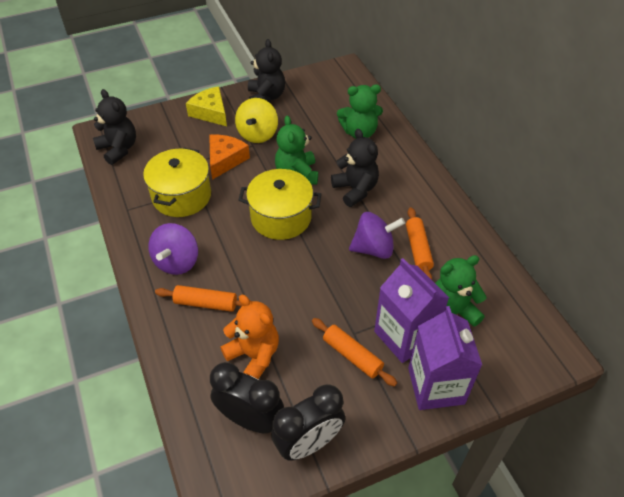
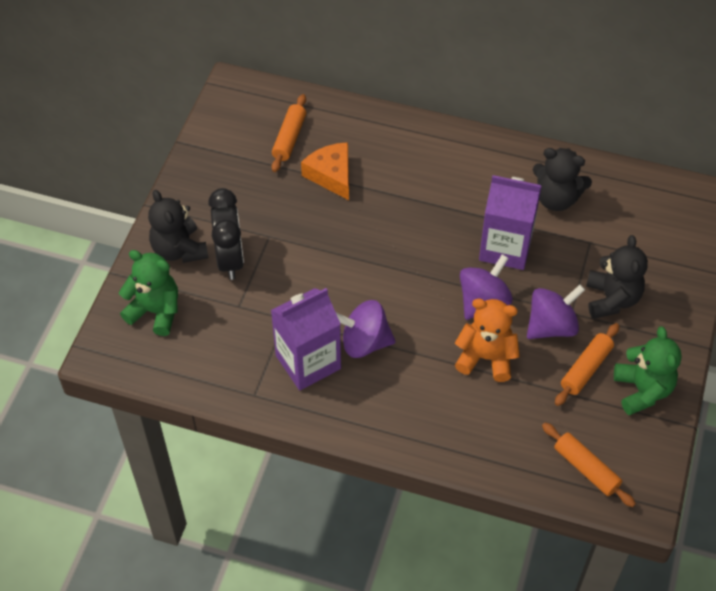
black clock: [210,362,284,434] [271,384,345,461] = 2 -> [208,188,244,280] = 1
green teddy bear: [275,115,318,185] [337,84,383,139] [435,255,487,327] = 3 -> [119,250,178,336] [614,326,682,415] = 2
purple spinning top: [149,223,198,275] [349,212,405,259] = 2 -> [336,300,396,358] [460,254,513,320] [527,285,585,339] = 3
yellow cheese: [186,86,227,126] = 1 -> none = 0
yellow pot: [143,148,211,217] [238,169,321,240] = 2 -> none = 0
yellow spinning top: [235,98,278,143] = 1 -> none = 0

